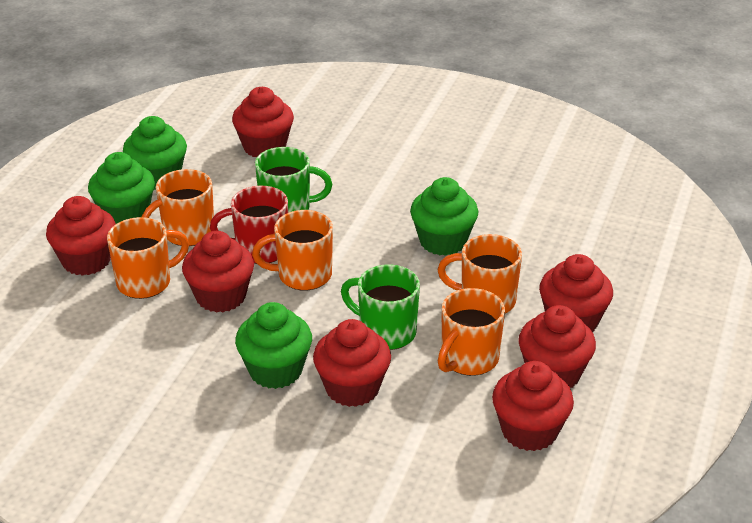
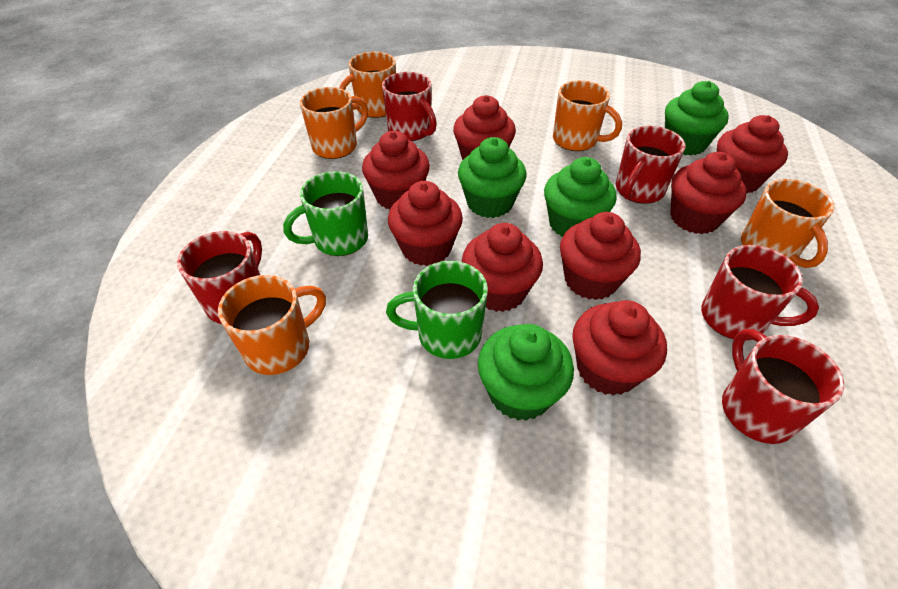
red cupcake: [46,196,116,276] [182,231,254,313] [232,87,294,157] [313,319,391,407] [492,361,574,451] [518,305,596,388] [539,254,613,332] = 7 -> [362,131,430,209] [388,181,463,266] [453,95,516,160] [462,223,543,312] [560,212,641,300] [572,300,667,396] [670,152,747,234] [717,115,788,193] = 8
red mug: [210,186,288,264] = 1 -> [177,231,262,324] [382,72,437,141] [616,126,686,204] [701,245,819,340] [722,329,845,444] = 5

